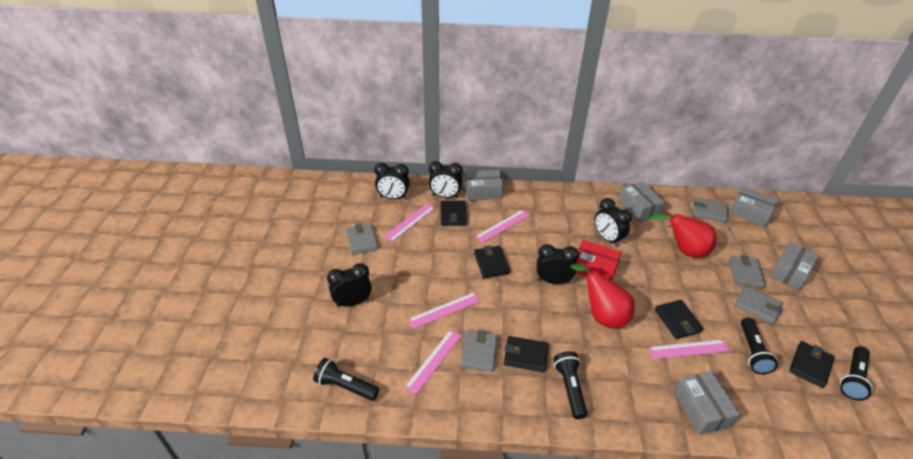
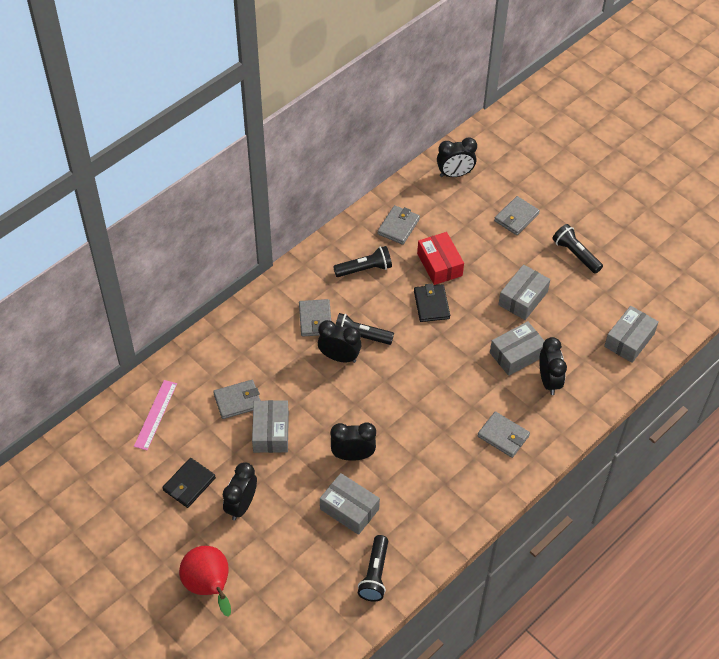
black wallet: [441,201,467,226] [474,245,510,278] [503,336,549,372] [655,300,703,339] [789,341,835,388] = 5 -> [162,458,216,508] [414,284,450,322] = 2
pink ruler: [384,203,435,242] [405,330,462,394] [408,292,481,329] [475,210,530,243] [649,340,729,359] = 5 -> [134,380,177,450] = 1
red pear: [570,262,634,329] [650,210,717,257] = 2 -> [179,546,231,617] = 1

